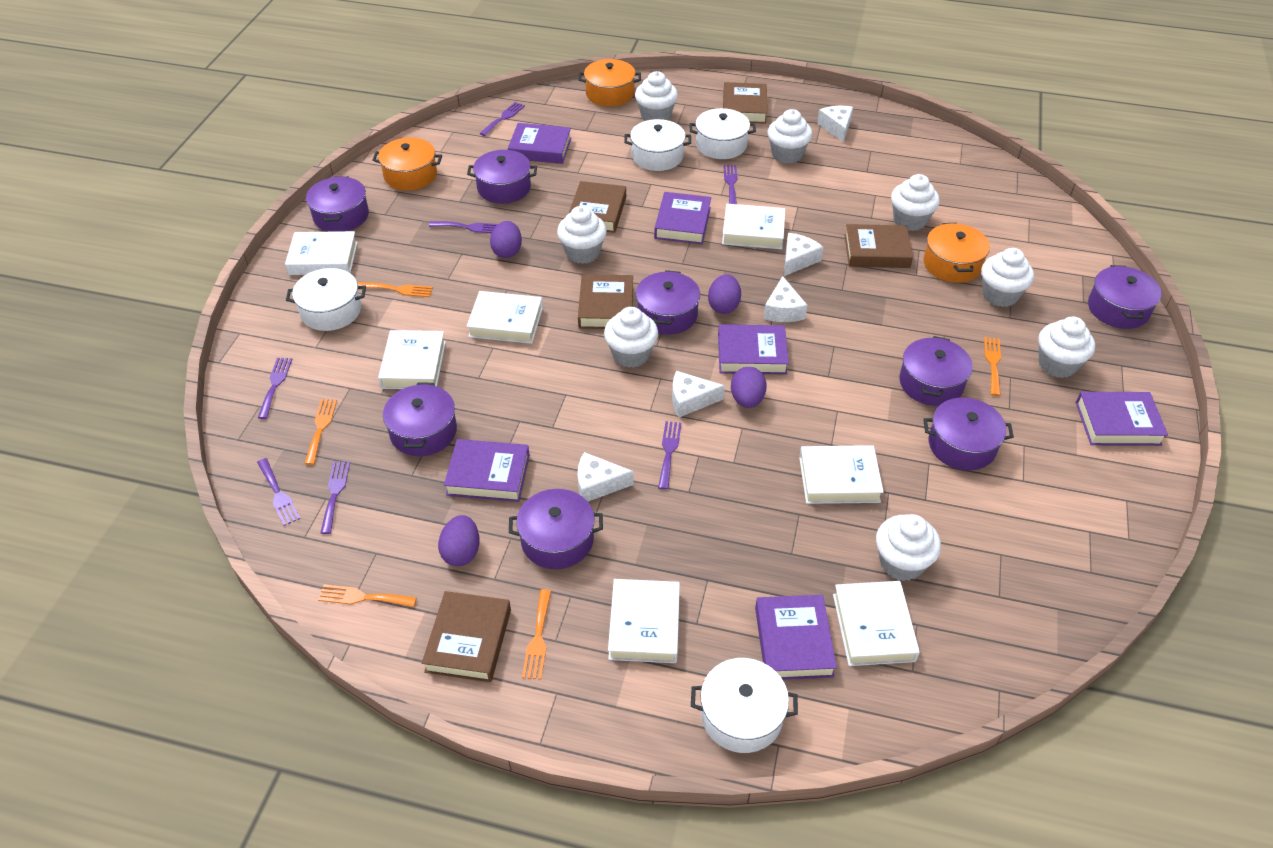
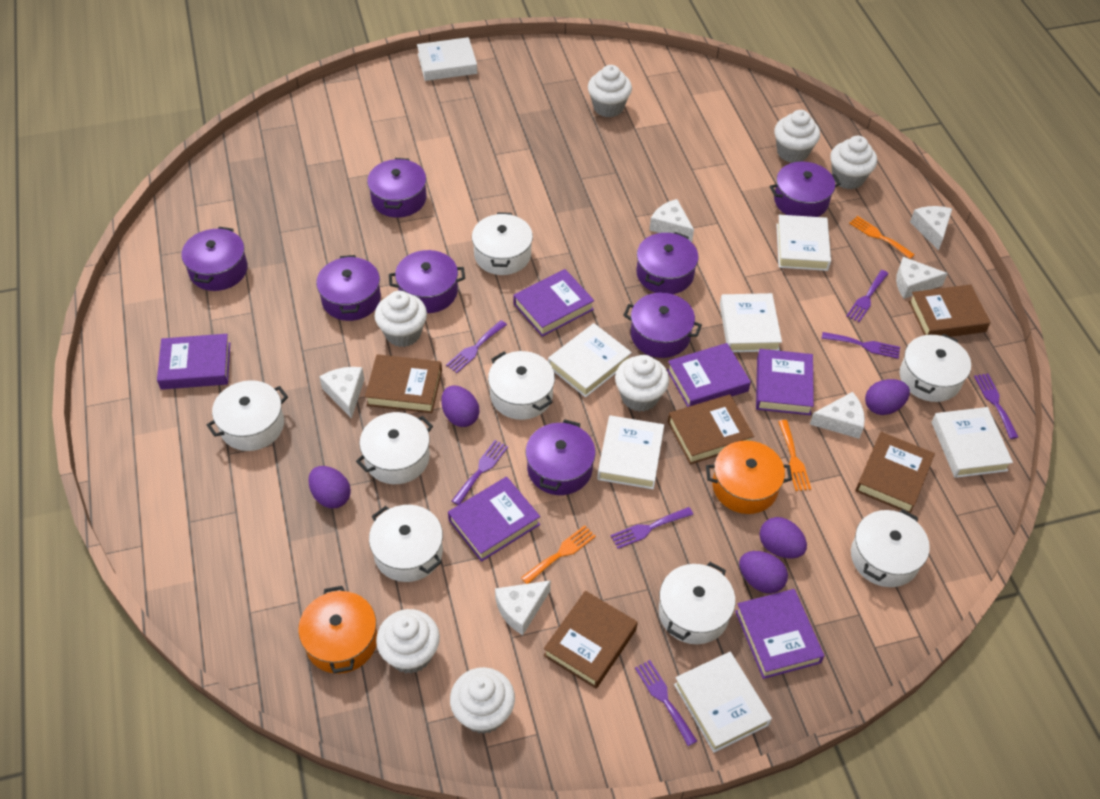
orange fork: [304,399,337,465] [318,584,417,607] [358,282,433,297] [522,589,551,680] [984,337,1001,396] = 5 -> [521,525,596,584] [778,420,811,491] [849,216,915,259] = 3
orange pot: [372,138,442,191] [578,59,641,107] [924,223,990,283] = 3 -> [298,586,377,674] [706,441,792,514] = 2
purple egg: [438,515,480,566] [490,221,522,258] [708,274,741,314] [731,367,767,408] = 4 -> [308,466,351,509] [441,385,479,427] [739,551,788,594] [759,517,807,558] [865,379,910,415] = 5
white cheese: [578,452,634,502] [672,371,725,418] [763,276,807,322] [784,233,823,276] [817,106,853,142] = 5 -> [319,367,364,419] [495,580,551,635] [649,199,694,242] [810,392,865,439] [896,257,948,299] [910,206,952,251] = 6
white cupcake: [557,206,607,264] [604,307,658,368] [635,71,678,121] [768,109,812,164] [876,514,941,581] [891,174,940,231] [981,248,1034,307] [1038,317,1095,378] = 8 -> [375,291,427,347] [376,609,440,674] [450,667,515,734] [588,65,632,117] [615,355,669,412] [774,110,820,163] [830,136,877,189] = 7
white pot: [286,268,366,331] [624,119,691,171] [689,108,756,159] [691,658,798,753] = 4 -> [207,380,288,451] [356,412,433,484] [369,505,443,582] [472,212,533,275] [488,351,555,420] [659,562,735,644] [851,509,930,587] [900,334,971,402] = 8

